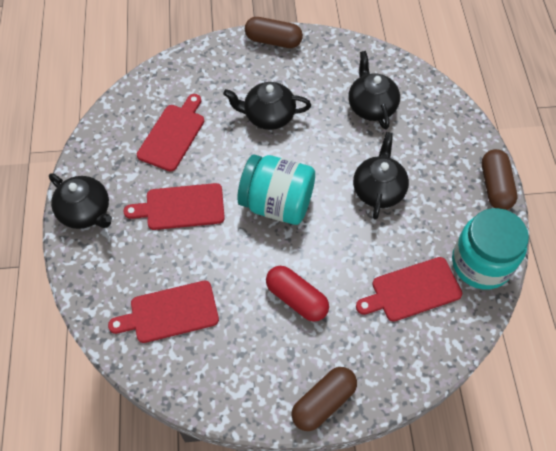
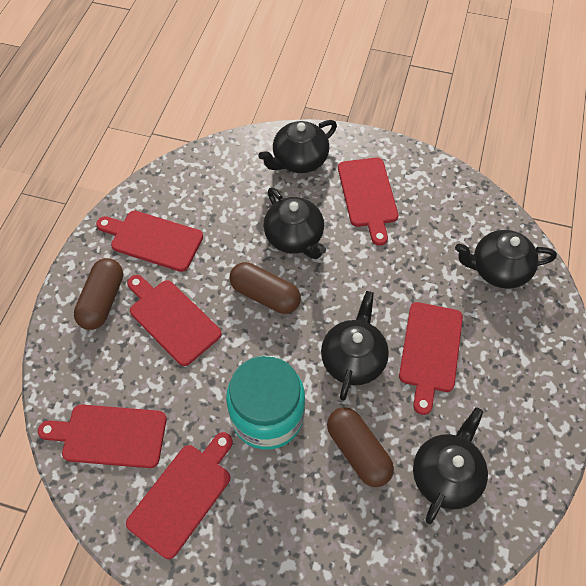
black teapot: [49,173,112,229] [223,82,311,130] [348,51,400,130] [353,132,409,220] = 4 -> [258,120,337,173] [264,188,326,259] [321,291,389,401] [413,407,488,524] [455,230,557,289] = 5
red capsule: [266,266,329,322] = 1 -> none = 0
red cutting board: [108,281,219,343] [123,183,225,230] [137,94,204,172] [356,257,462,322] = 4 -> [38,404,167,468] [96,211,203,272] [126,432,233,559] [127,275,222,366] [338,157,398,246] [399,302,463,415] = 6
turquoise jar: [237,155,315,225] [452,208,529,290] = 2 -> [226,355,305,450] = 1

